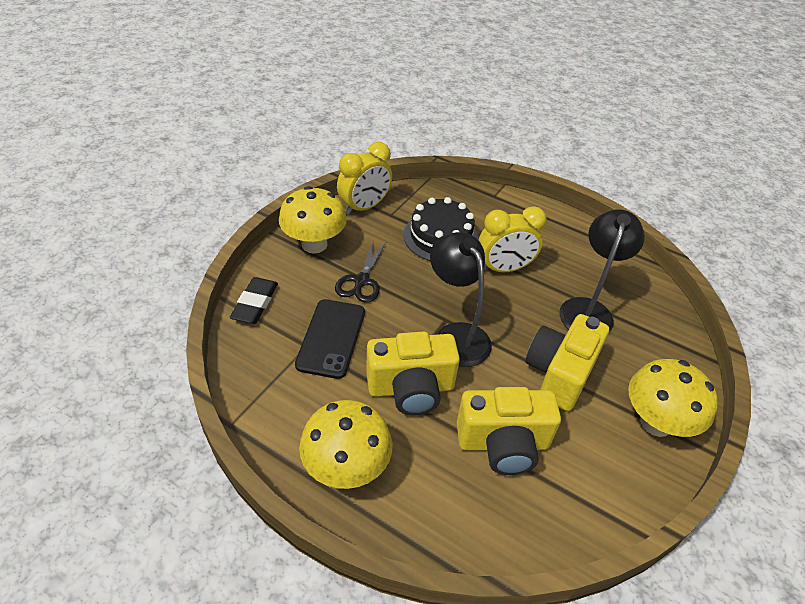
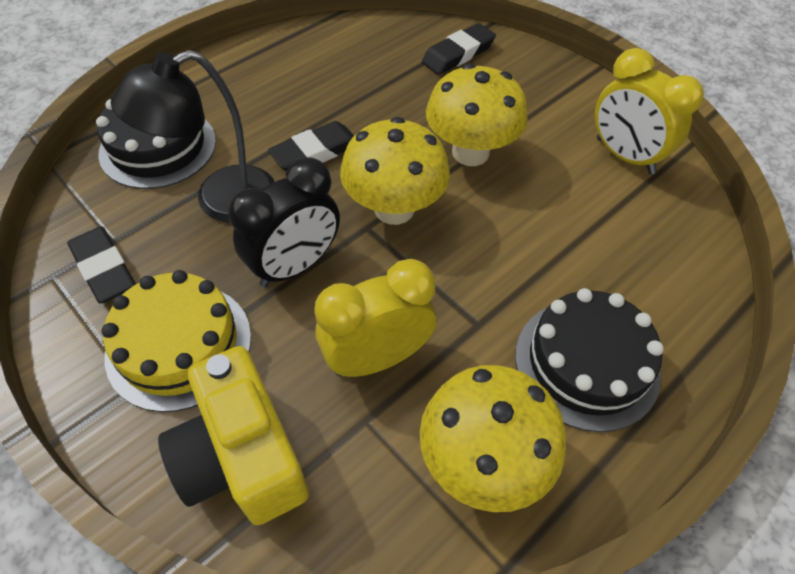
black cake: [403,197,479,261] = 1 -> [96,99,216,189] [515,288,664,432] = 2
black clock: none = 0 -> [228,157,340,287] = 1
black eraser: [230,277,278,324] = 1 -> [67,226,136,303] [268,121,354,171] [422,23,496,75] = 3
black lamp: [430,232,492,367] [559,209,645,332] = 2 -> [111,50,274,223] = 1
black phone: [295,299,365,379] = 1 -> none = 0
black scissors: [335,241,387,303] = 1 -> none = 0
yellow cake: none = 0 -> [102,270,251,412] = 1
yellow camera: [366,332,460,415] [457,387,561,475] [526,314,609,411] = 3 -> [158,346,309,525] = 1

